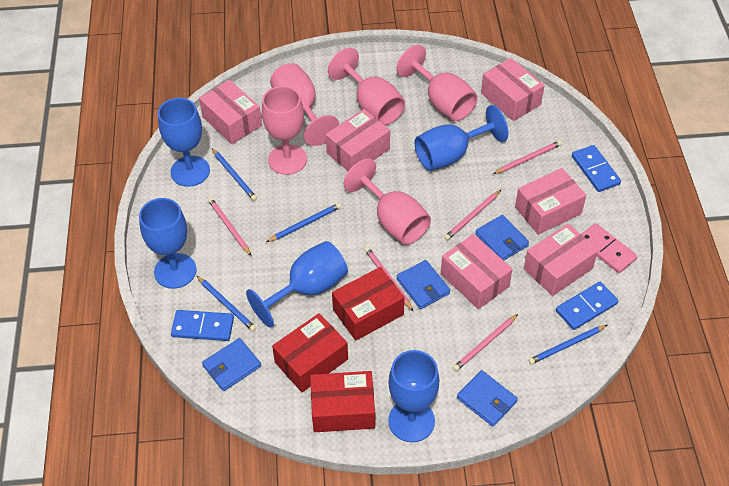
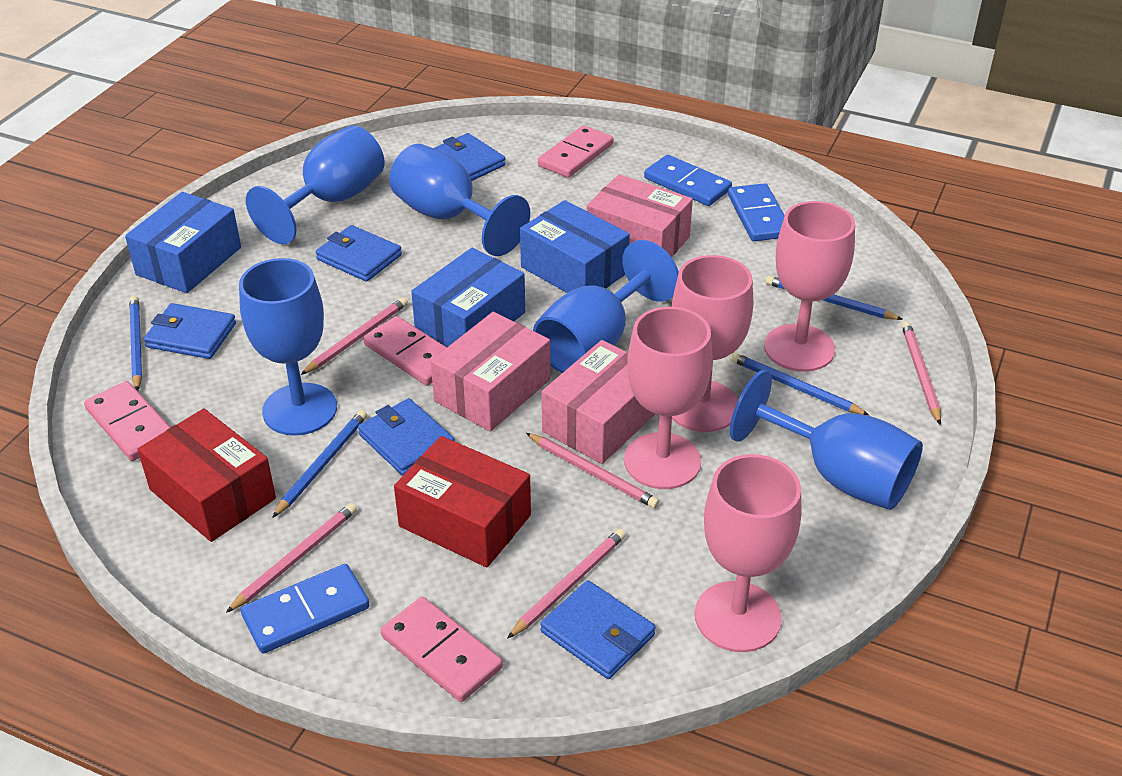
blue box: none = 0 -> [125,192,241,293] [411,248,525,347] [520,200,630,293] = 3
blue wallet: [202,338,261,391] [397,260,450,309] [457,370,518,427] [475,215,529,260] = 4 -> [144,303,236,359] [316,225,402,282] [358,398,454,476] [434,133,506,181] [540,580,656,679] = 5
pink box: [199,80,262,144] [326,109,390,171] [441,234,513,309] [481,58,545,121] [515,168,586,235] [524,223,598,296] = 6 -> [431,312,550,432] [542,340,655,464] [587,174,693,257] = 3
pink domino: [581,223,638,273] = 1 -> [84,381,171,461] [363,316,447,386] [381,597,503,702] [538,125,613,178] = 4
pink goblet: [262,86,307,175] [270,63,339,146] [328,48,405,125] [343,158,431,245] [396,45,478,121] = 5 -> [624,307,713,489] [672,255,753,432] [695,454,802,652] [764,201,855,372] = 4
red box: [272,313,348,392] [310,371,375,432] [332,267,405,341] = 3 -> [138,408,276,542] [394,436,531,568] = 2

